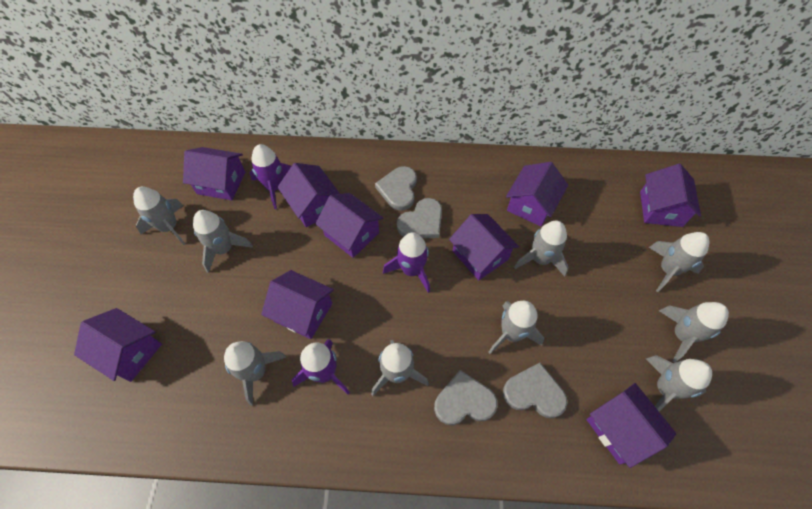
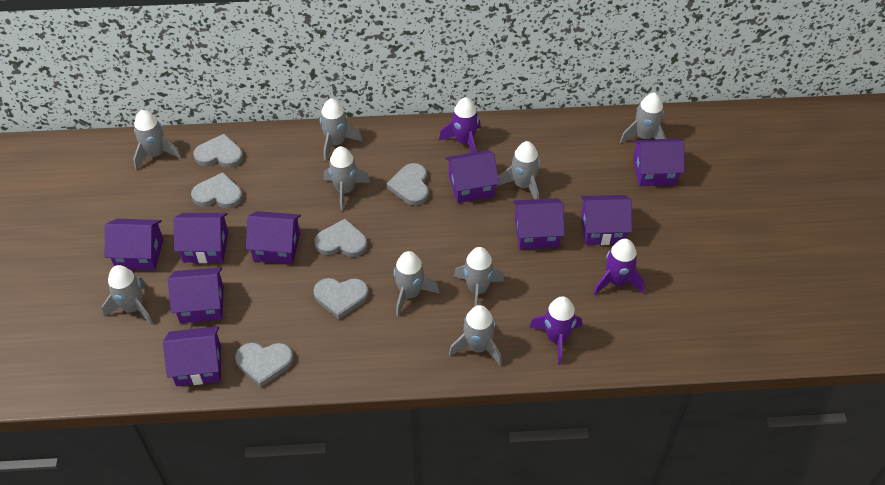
grey heart: [375,166,417,211] [397,198,442,238] [434,370,498,425] [503,363,568,418] = 4 -> [191,172,243,209] [193,134,243,168] [235,343,293,387] [313,278,369,319] [315,219,367,257] [387,163,429,205] = 6

